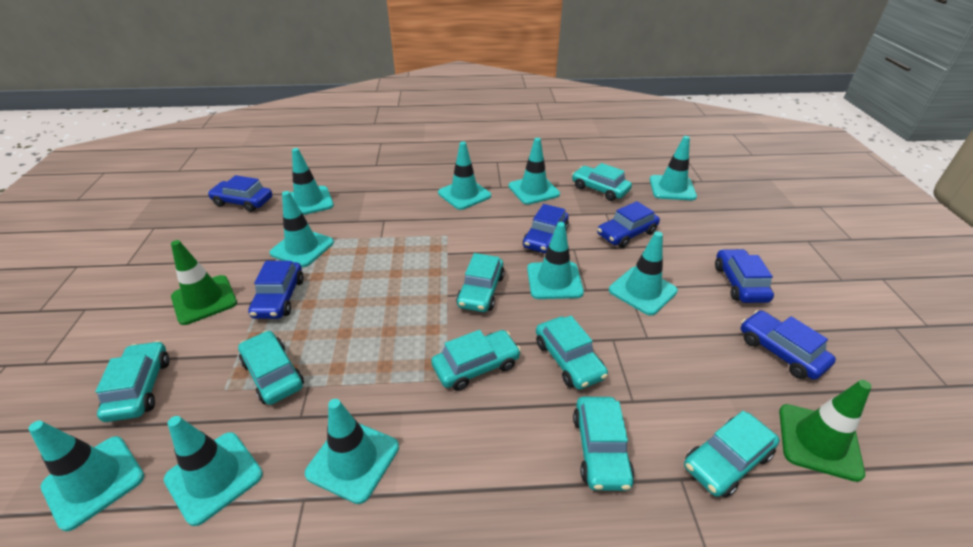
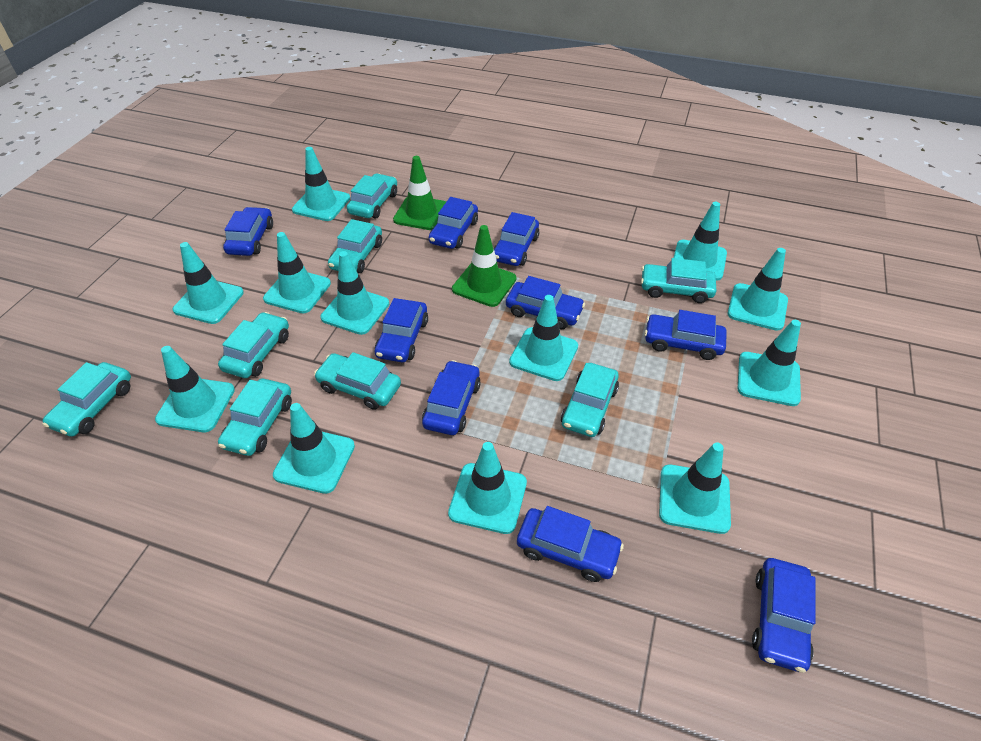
blue car: [208,175,272,212] [248,261,304,319] [523,204,569,253] [597,201,660,248] [715,249,774,303] [741,310,836,380] = 6 -> [223,207,273,256] [375,298,428,362] [422,360,481,435] [429,197,478,249] [494,212,539,266] [506,276,585,329] [517,506,624,582] [645,310,727,360] [752,558,815,673] = 9
turquoise traffic cone: [28,421,144,531] [164,416,263,526] [269,191,334,267] [290,148,334,215] [305,399,399,504] [438,141,491,210] [509,138,560,205] [527,222,584,299] [609,231,678,315] [650,136,697,200] = 10 -> [155,346,235,432] [173,242,244,324] [263,232,331,313] [273,403,355,494] [292,147,350,221] [321,251,389,335] [448,442,527,534] [509,295,578,381] [659,442,731,534] [674,202,727,281] [728,248,788,331] [738,320,801,406] = 12

